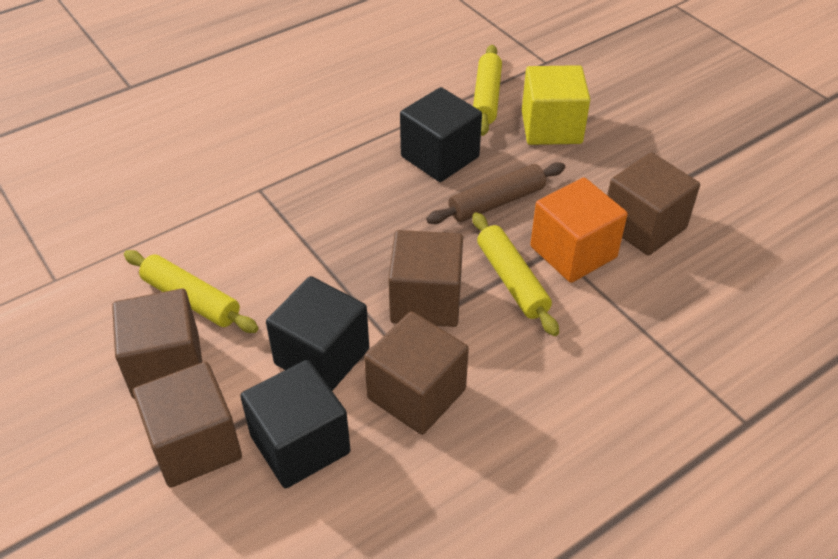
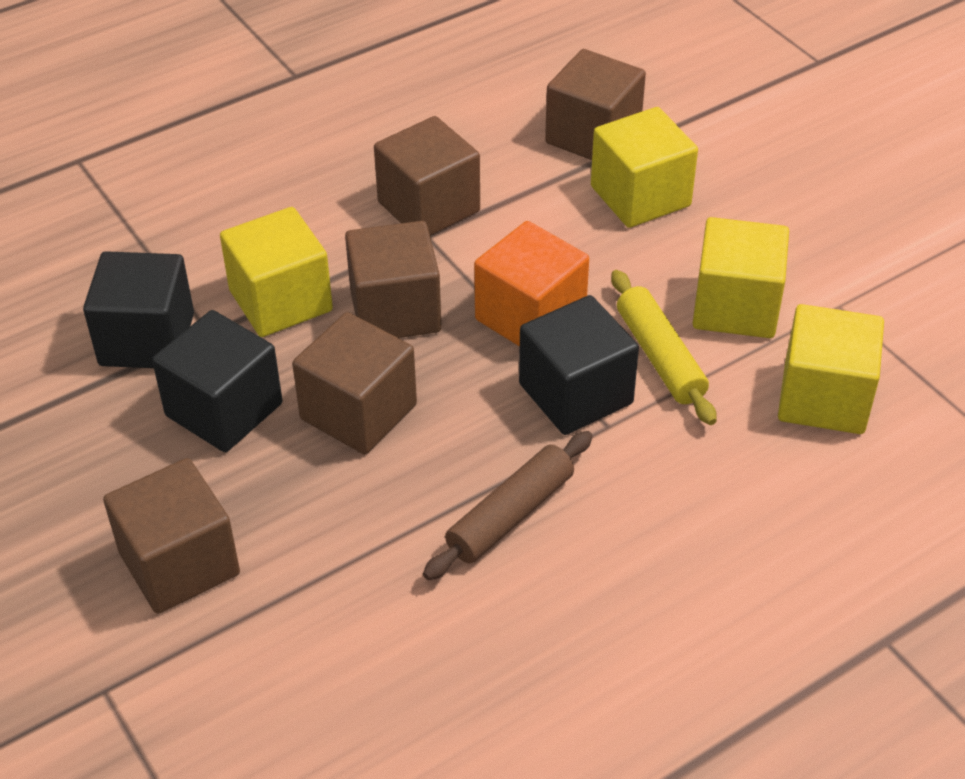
yellow cube: [522,65,590,145] = 1 -> [220,207,333,337] [591,107,698,228] [693,217,789,338] [778,304,884,434] = 4
yellow rolling pin: [124,250,258,333] [472,212,559,336] [473,45,502,136] = 3 -> [611,270,717,425] = 1

